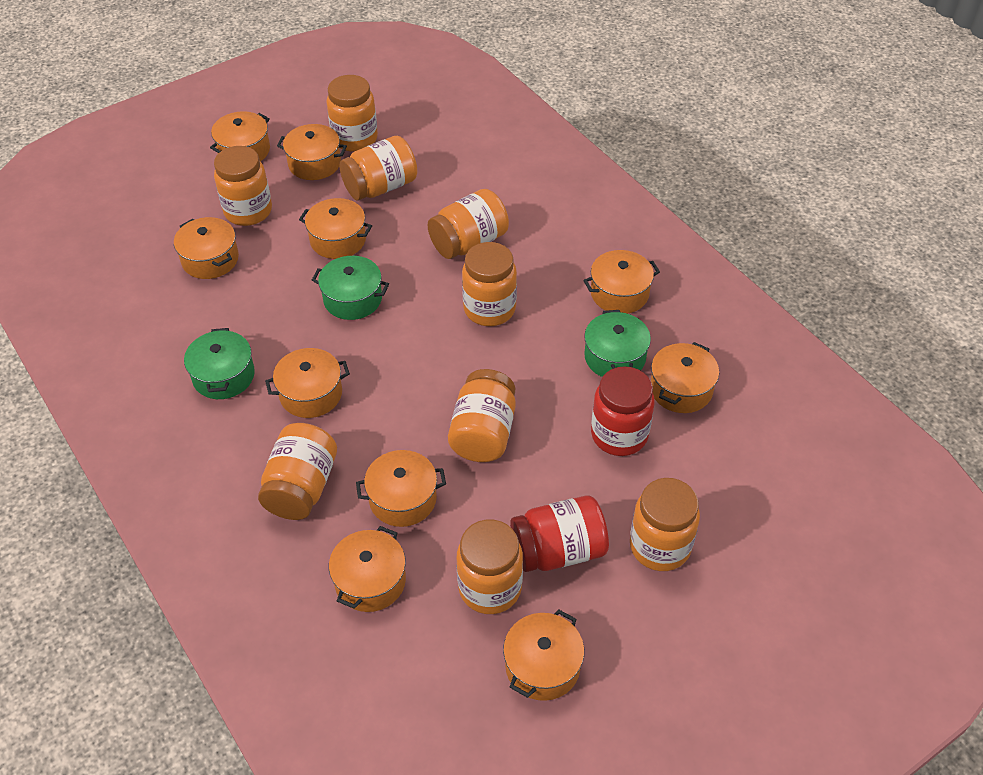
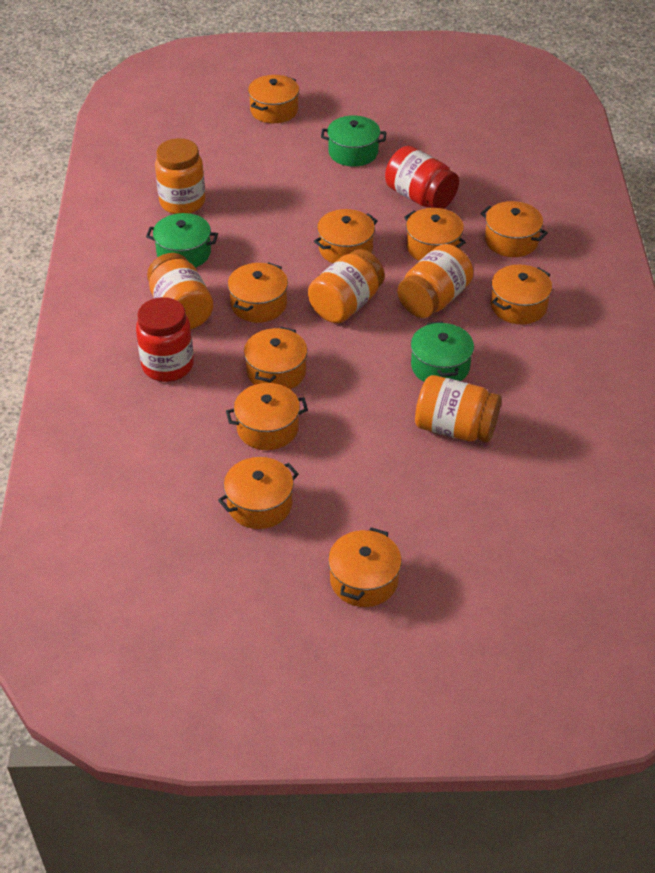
orange jar: [214,146,272,226] [258,423,337,520] [327,75,378,152] [339,136,417,201] [428,189,509,259] [448,369,516,462] [457,520,523,614] [462,242,517,326] [630,478,700,571] = 9 -> [147,253,213,329] [155,138,205,214] [308,249,385,323] [398,244,473,318] [415,375,501,443] = 5

